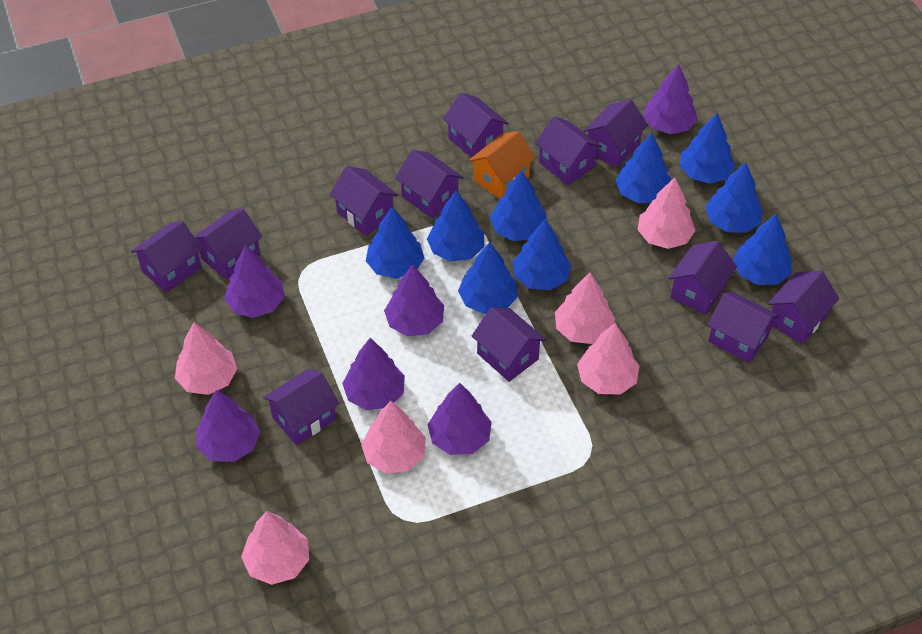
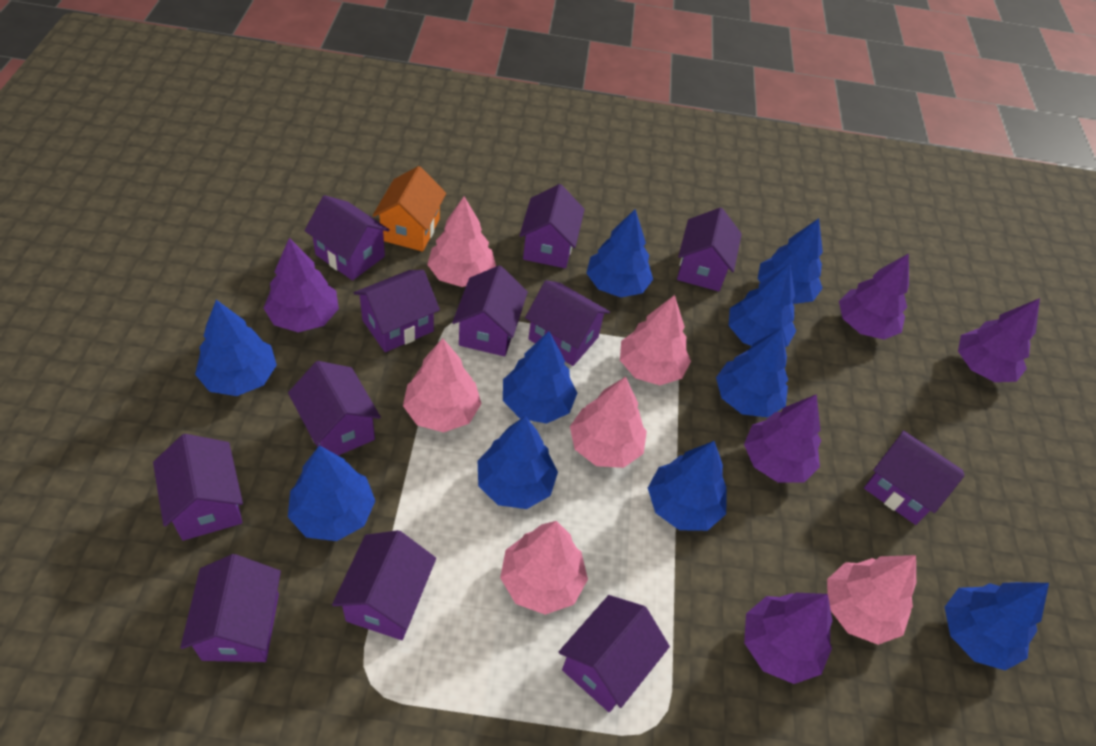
blue tree: [366,207,424,279] [427,190,484,262] [458,242,517,314] [490,170,547,241] [513,219,571,290] [615,133,671,203] [680,113,735,184] [705,162,763,233] [733,214,792,285] = 9 -> [195,300,277,396] [288,445,375,541] [478,416,558,509] [503,331,577,424] [587,209,653,298] [648,441,727,531] [716,328,788,418] [729,263,796,347] [758,218,823,304] [945,582,1049,671] = 10
purple tree: [196,390,260,462] [224,245,284,318] [342,338,405,410] [384,264,444,336] [428,383,492,455] [643,64,698,134] = 6 -> [264,238,339,332] [744,394,821,483] [744,593,832,684] [839,253,909,340] [958,298,1040,382] = 5

